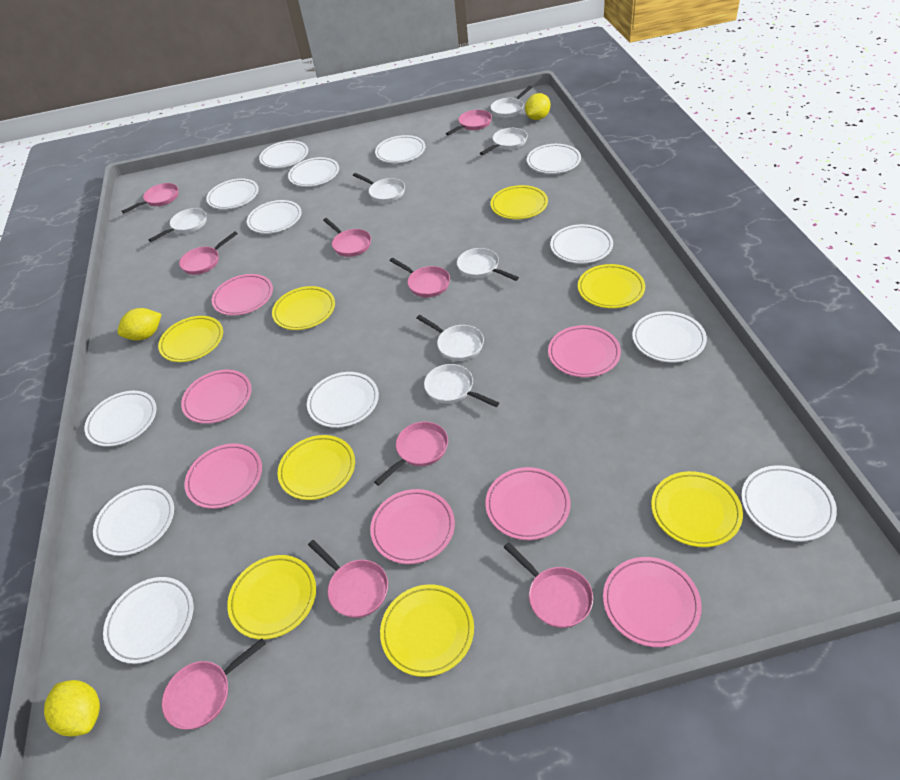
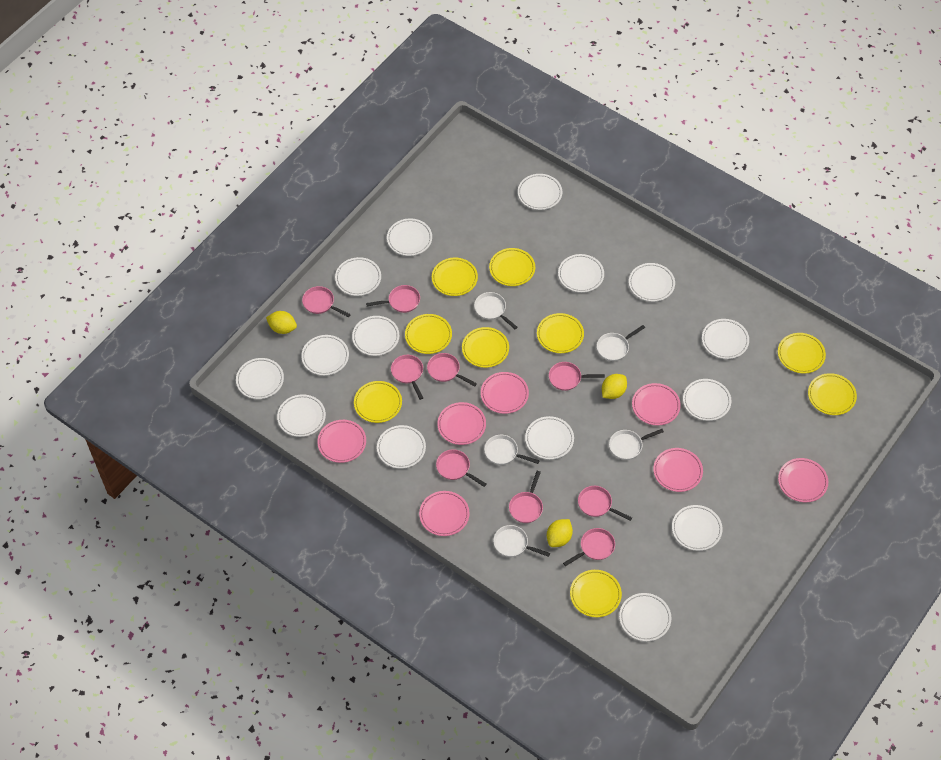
white pan: [148,208,207,242] [353,173,405,203] [417,315,484,361] [424,364,499,407] [457,248,519,281] [480,128,528,155] [490,86,532,118] = 7 -> [474,292,518,329] [484,435,540,465] [493,525,550,557] [597,325,645,361] [609,429,664,460] = 5
white plate: [84,391,157,447] [93,485,174,556] [103,577,193,664] [206,178,259,209] [247,200,302,233] [259,141,308,168] [288,157,339,187] [307,372,379,428] [375,135,425,163] [527,144,581,174] [550,224,613,263] [632,311,707,362] [741,465,837,542] = 13 -> [236,358,284,399] [277,394,326,437] [301,335,349,376] [335,257,381,296] [352,316,399,356] [377,425,426,469] [387,219,432,256] [518,174,562,210] [525,416,574,460] [558,254,604,293] [619,593,671,641] [629,263,675,302] [672,505,723,551] [683,379,731,421] [702,319,749,359] = 15
yellow plate: [158,316,223,362] [227,555,316,640] [272,286,335,330] [278,435,355,500] [380,584,474,677] [490,185,548,219] [578,264,645,308] [651,471,743,547] = 8 -> [354,381,402,423] [405,314,452,354] [432,258,478,296] [462,327,509,368] [489,248,535,286] [537,313,584,353] [570,570,622,617] [778,333,826,374] [808,373,857,415] = 9

